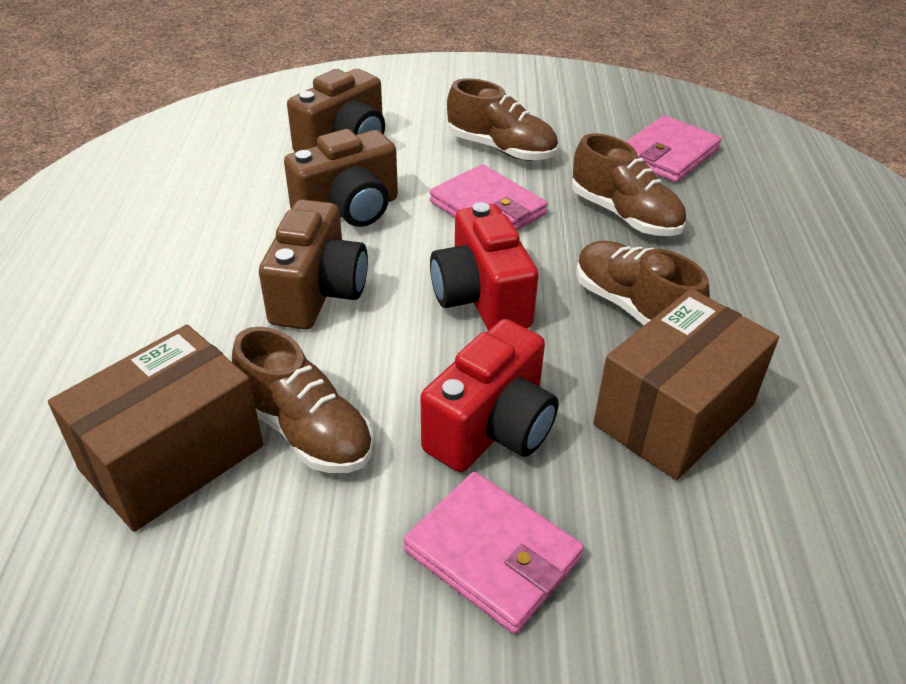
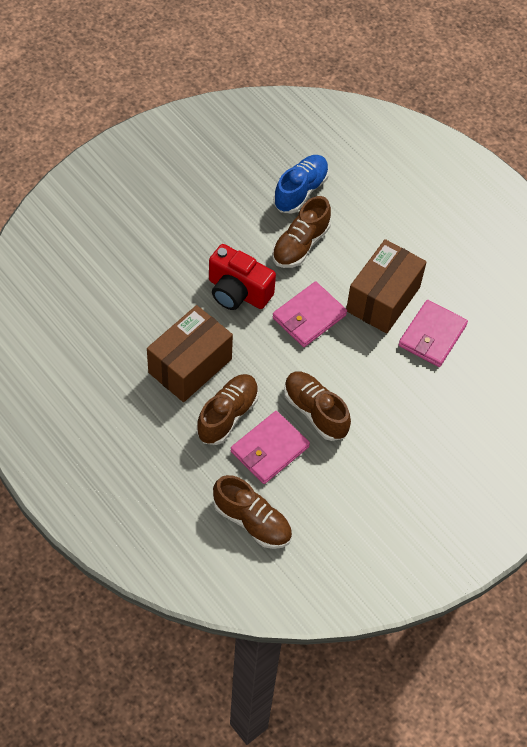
blue shoe: none = 0 -> [273,155,329,214] = 1
brown camera: [259,199,368,330] [284,129,398,227] [287,69,385,152] = 3 -> none = 0
red camera: [420,319,559,472] [430,202,539,331] = 2 -> [209,244,276,310] = 1

